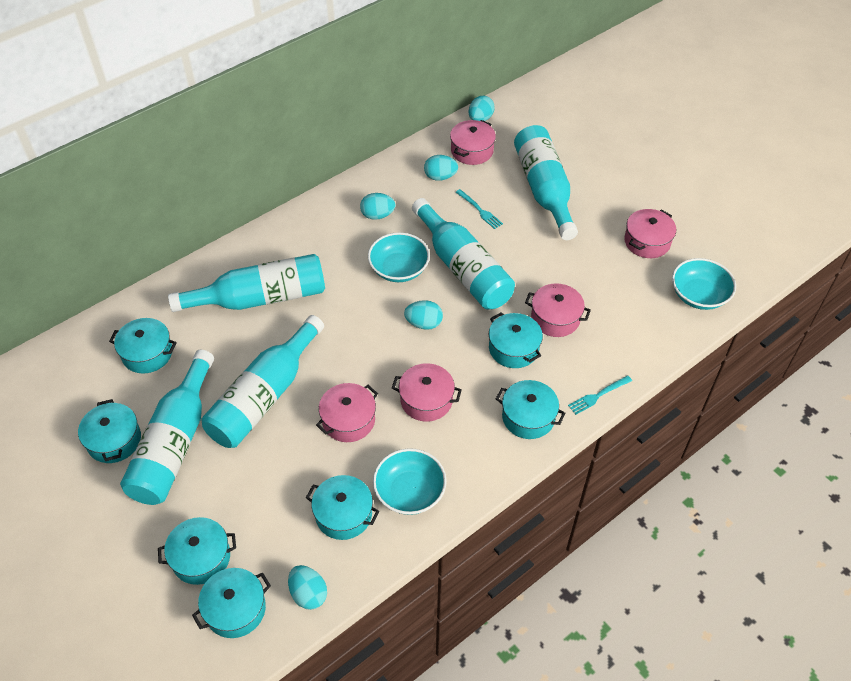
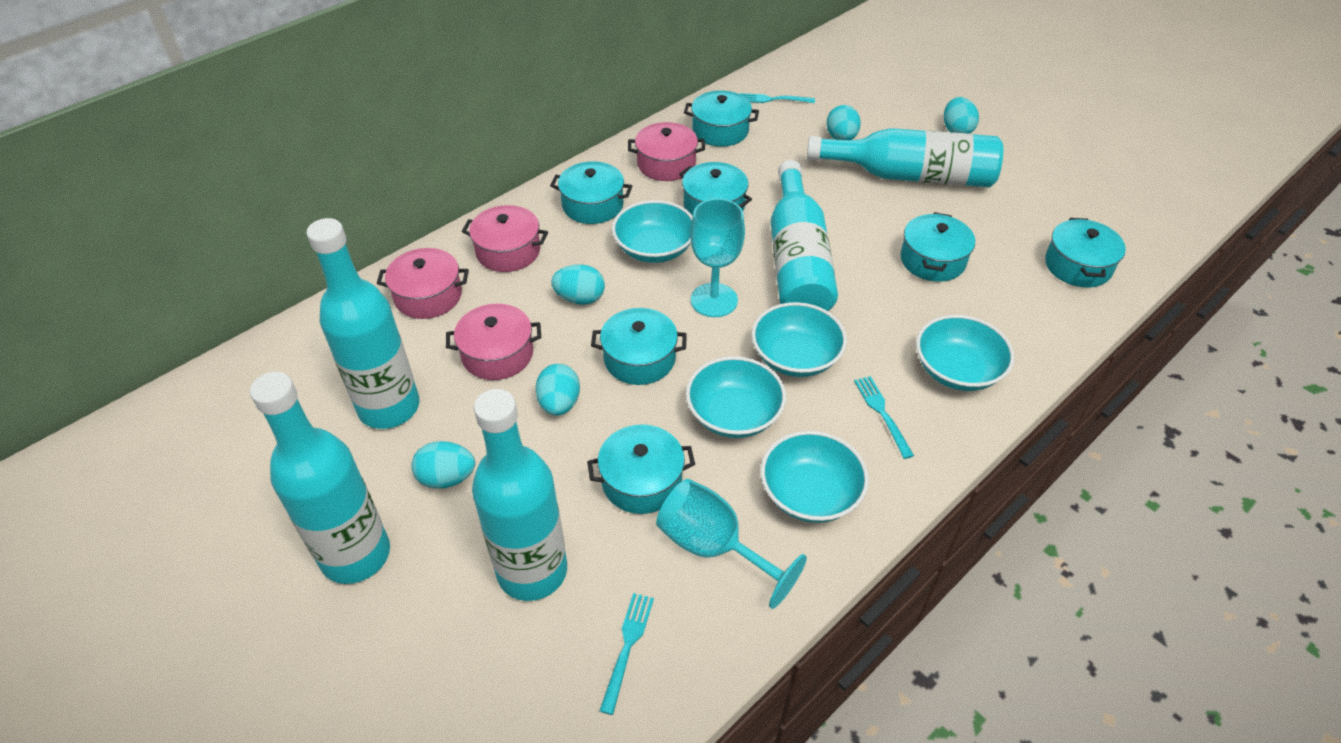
pink pot: [316,383,378,442] [392,363,462,422] [450,120,496,165] [525,283,591,337] [624,209,676,258] = 5 -> [377,248,469,319] [446,304,541,380] [462,205,548,272] [628,122,705,181] = 4
turquoise bowl: [368,232,430,282] [373,448,447,515] [672,258,736,310] = 3 -> [612,200,693,263] [686,356,786,438] [751,302,847,377] [761,431,869,523] [916,315,1014,391] = 5
turquoise fork: [456,189,503,229] [568,375,632,415] = 2 -> [600,593,654,715] [739,93,815,103] [854,376,914,459] = 3
turquoise goblet: none = 0 -> [656,479,807,609] [690,198,745,317] = 2

